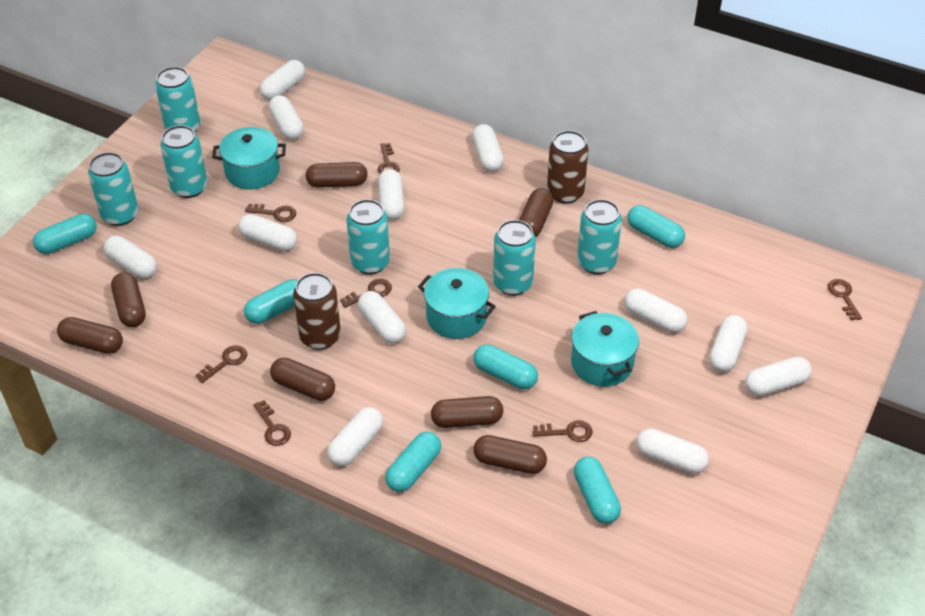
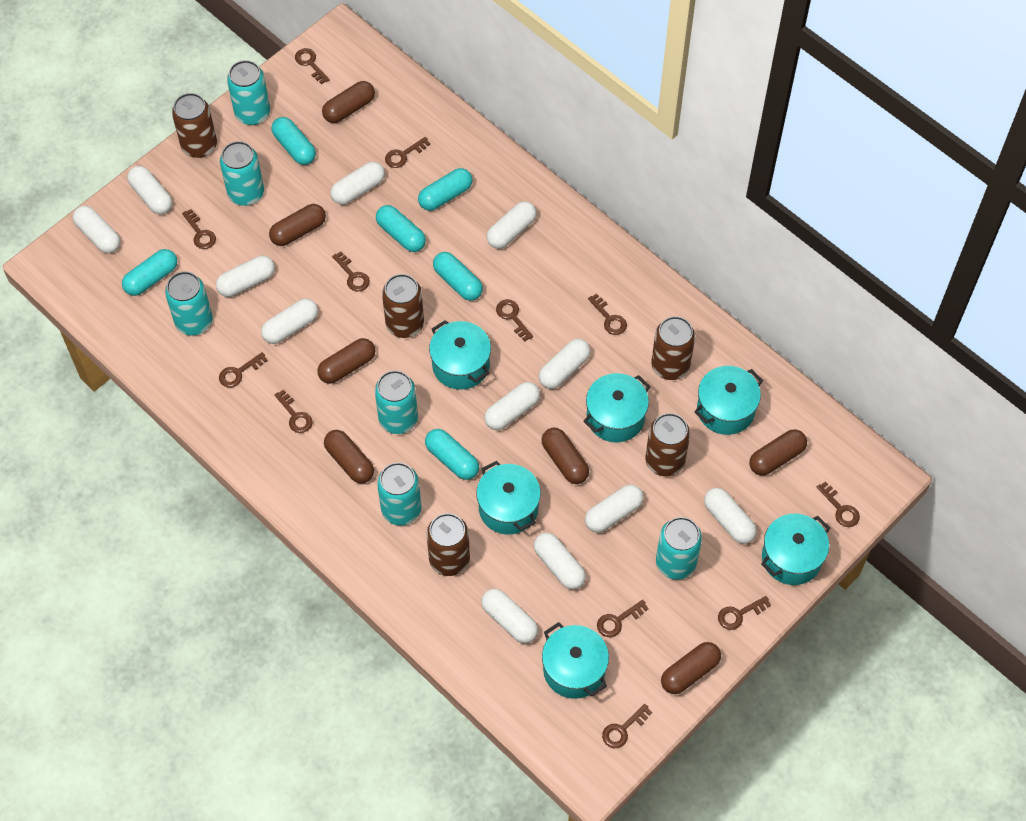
brown can: [293,273,341,350] [547,131,588,203] = 2 -> [172,93,217,158] [382,274,424,338] [427,513,470,576] [645,413,690,477] [651,316,695,380] = 5
brown key: [196,345,247,383] [245,204,296,222] [254,400,291,446] [340,279,392,308] [378,143,400,174] [532,420,593,442] [828,279,862,320] = 7 -> [182,209,216,249] [219,352,268,387] [275,390,313,433] [295,48,330,84] [332,252,370,292] [385,137,430,168] [496,299,533,342] [588,293,627,335] [597,600,649,637] [602,704,652,748] [718,596,771,630] [817,481,860,527] = 12
turquoise pot: [212,127,286,190] [418,268,496,339] [571,311,639,387] = 3 -> [429,320,491,390] [476,461,541,534] [542,622,609,699] [583,373,651,443] [694,366,763,435] [761,514,830,585] = 6

